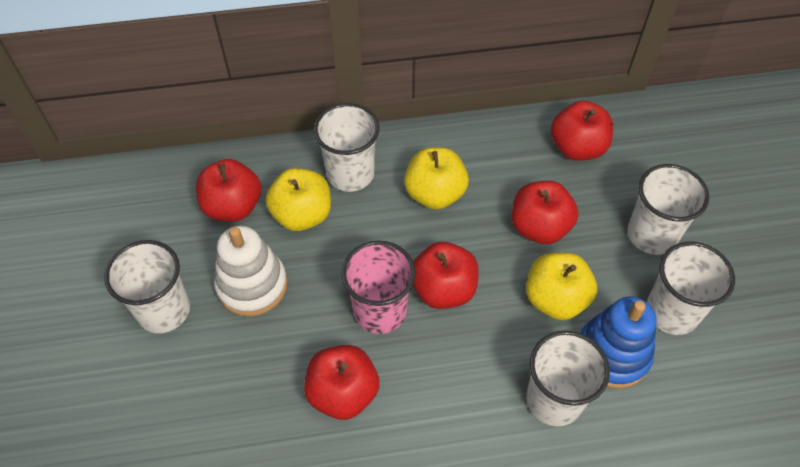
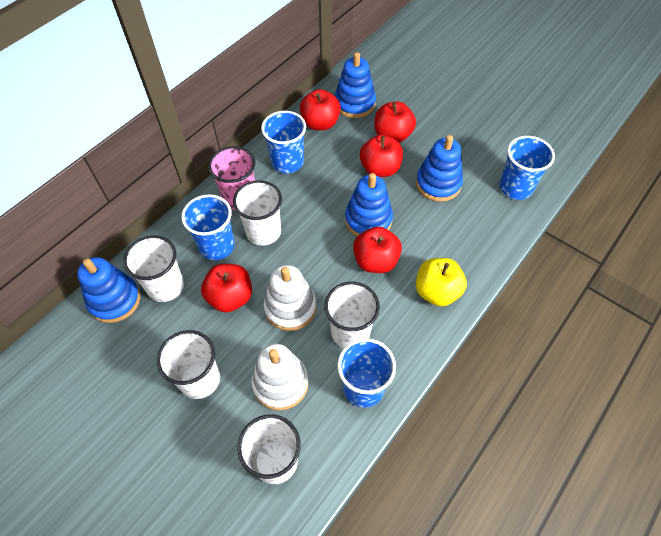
blue cup: none = 0 -> [181,194,235,260] [261,111,306,174] [337,338,396,408] [499,136,555,200] = 4
blue stacking toy: [580,296,657,389] = 1 -> [77,257,140,323] [335,52,376,118] [345,173,393,236] [416,135,463,202] = 4
white stacking toy: [214,226,288,317] = 1 -> [251,344,309,411] [264,265,317,331] = 2
yellow apple: [266,168,331,231] [404,147,469,210] [526,252,597,320] = 3 -> [416,258,467,306] = 1

